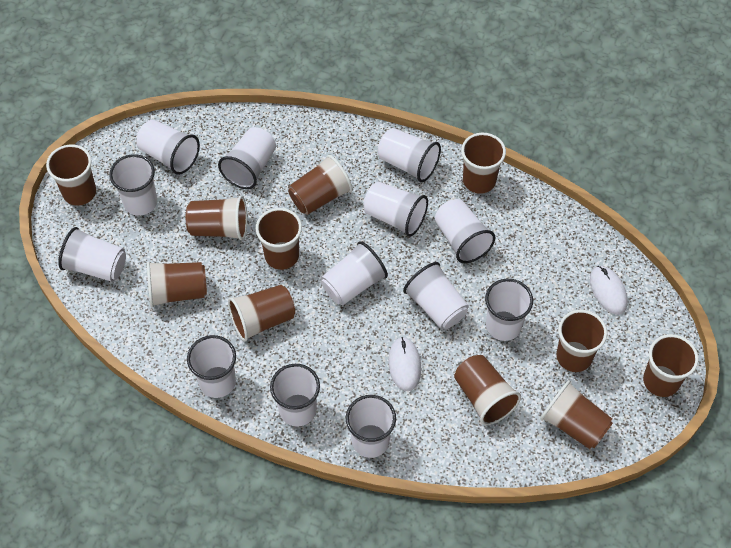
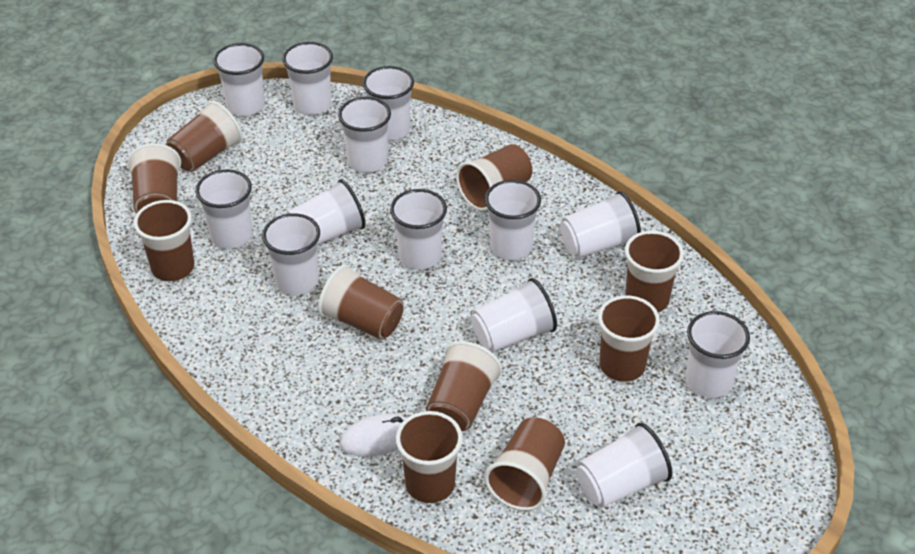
brown cup: [46,144,96,206] [147,261,207,307] [186,196,247,240] [228,285,295,342] [256,208,302,270] [288,155,353,215] [454,355,521,425] [461,133,506,194] [540,381,613,449] [556,310,607,372] [643,334,698,397] = 11 -> [127,143,181,214] [134,200,194,281] [167,101,242,172] [318,264,404,340] [396,411,463,503] [426,341,502,431] [456,144,532,211] [484,417,565,511] [598,295,660,382] [625,231,684,312] = 10
white mouse: [388,337,421,391] [590,266,628,315] = 2 -> [340,414,406,457] = 1

